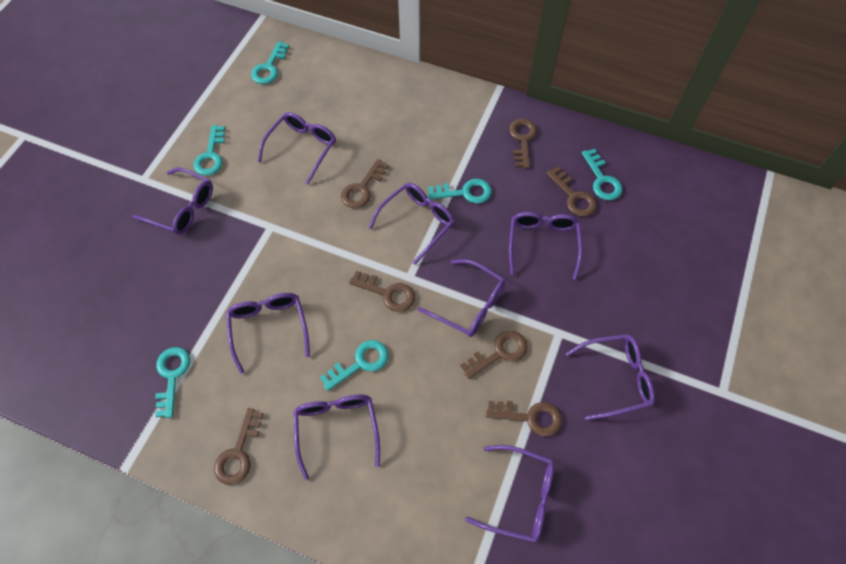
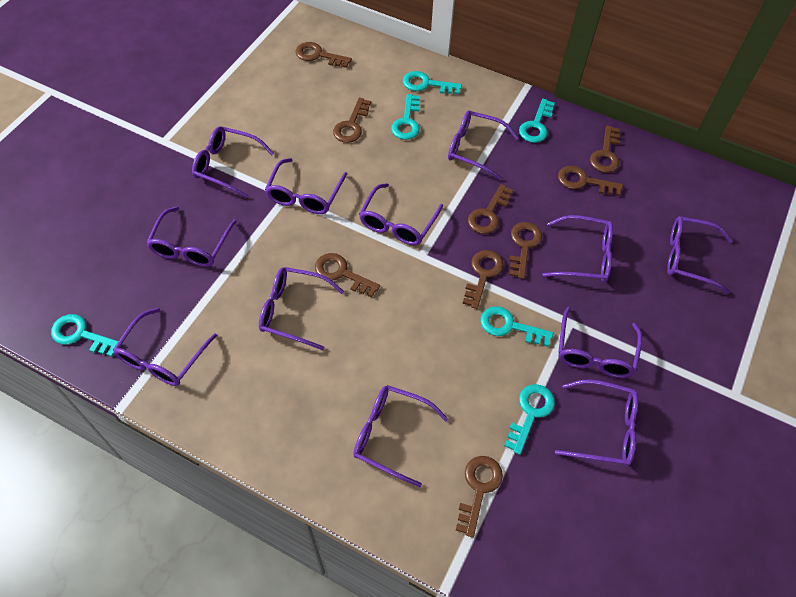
brown key: [214,408,263,485] [341,159,389,208] [349,271,415,312] [460,331,528,379] [486,401,562,437] [509,118,537,168] [546,167,597,217] = 7 -> [295,42,352,68] [315,253,380,297] [333,98,371,143] [456,456,503,538] [463,250,504,309] [468,184,513,234] [509,222,542,279] [558,166,623,196] [590,125,620,173] = 9
purple glasses: [132,168,213,235] [226,293,310,374] [258,112,336,185] [293,394,380,480] [369,183,455,265] [418,259,506,337] [465,445,555,542] [509,212,583,280] [565,334,655,420] = 9 -> [113,308,217,386] [146,207,237,267] [192,126,274,198] [259,267,344,350] [265,158,347,214] [353,385,448,487] [359,183,443,245] [448,110,519,180] [542,215,613,282] [555,379,638,466] [558,307,642,378] [667,216,733,294] = 12

